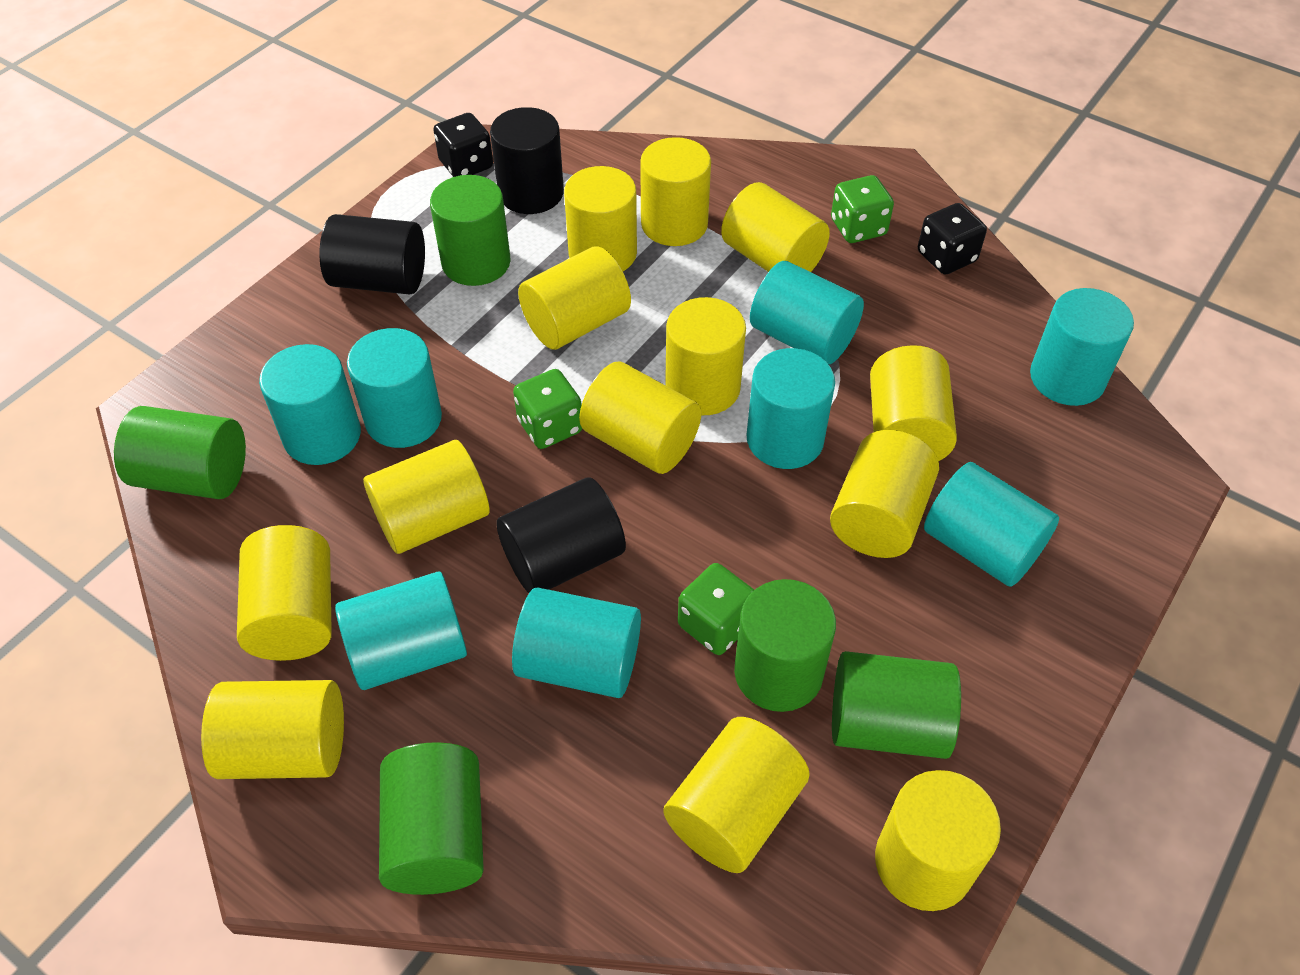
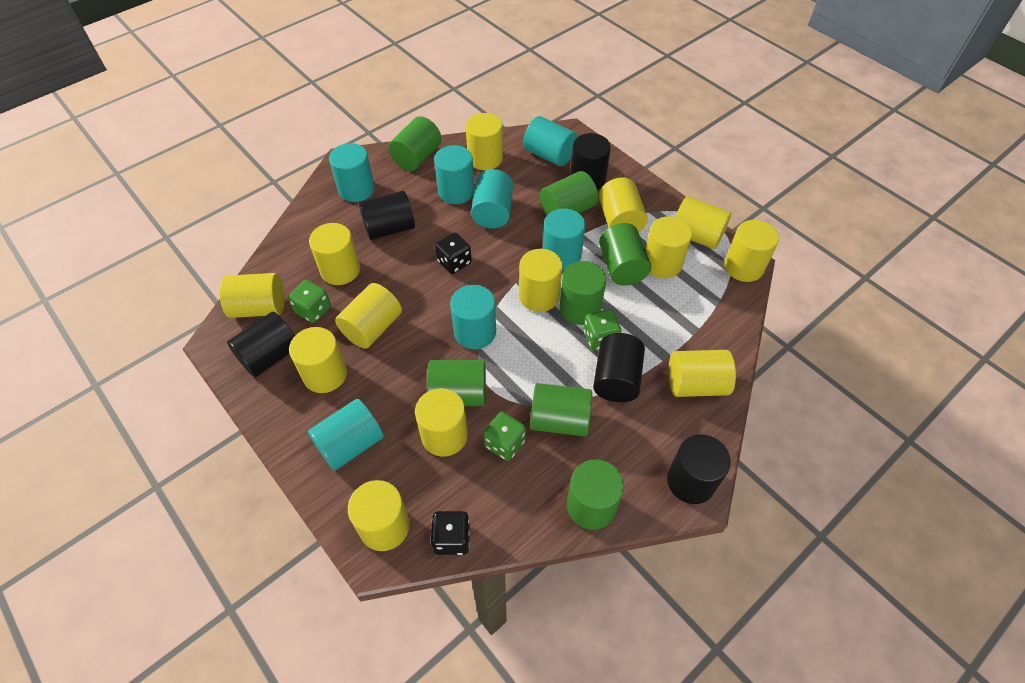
black cylinder: [319,214,425,295] [490,107,564,214] [496,477,626,593] = 3 -> [227,312,295,377] [359,191,415,240] [570,133,611,190] [593,333,645,402] [667,435,731,504] = 5
green cylinder: [114,406,246,499] [379,742,484,895] [430,175,511,286] [734,579,836,712] [832,651,961,759] = 5 -> [388,116,442,171] [427,360,486,406] [530,383,592,436] [540,171,598,216] [560,261,606,325] [567,459,624,530] [599,223,651,286] = 7
turquoise cylinder: [259,344,361,465] [335,572,467,690] [347,328,442,448] [512,587,641,698] [747,348,835,469] [750,261,864,365] [924,462,1059,587] [1030,288,1134,406] = 8 -> [308,399,384,471] [329,143,375,202] [434,145,475,204] [450,285,496,349] [471,169,513,229] [523,116,578,166] [543,208,585,270] = 7

